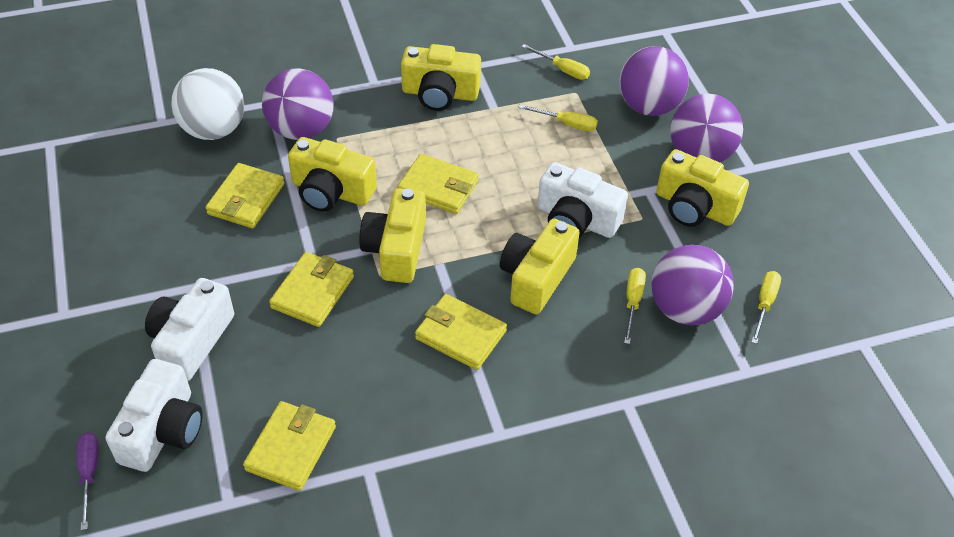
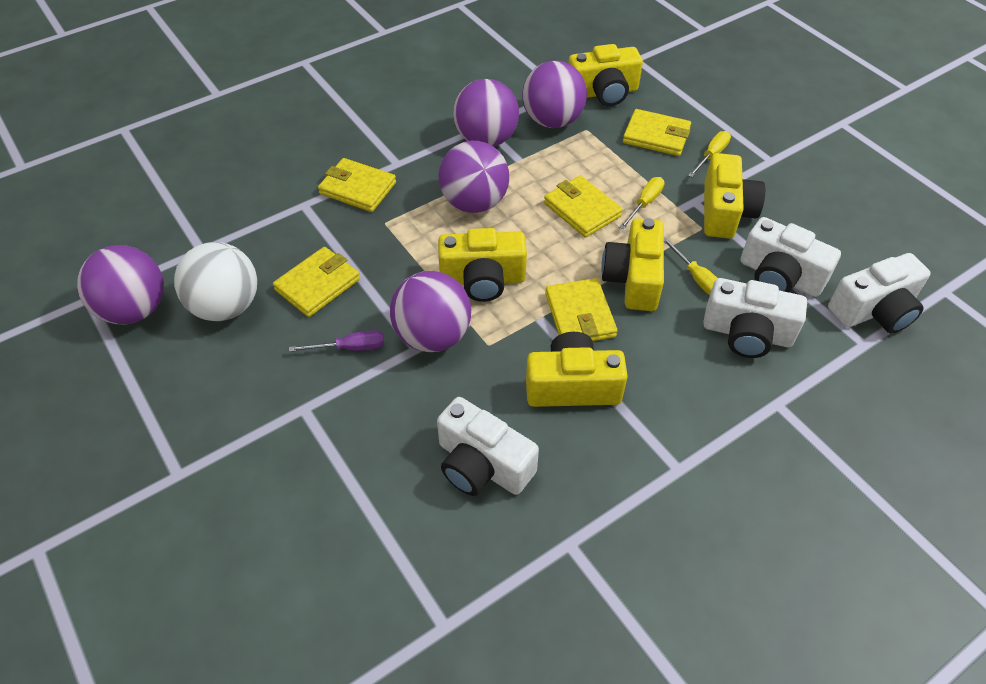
purple ball: [262,68,334,140] [619,46,689,116] [652,245,734,325] [670,94,743,163] = 4 -> [77,245,164,324] [390,271,471,352] [438,141,509,213] [453,79,519,147] [522,61,587,128] = 5
white camera: [105,359,203,472] [145,278,234,381] [537,162,628,238] = 3 -> [437,397,539,496] [703,278,807,358] [740,217,841,297] [828,253,931,334] = 4
yellow screwdriver: [518,104,598,131] [521,44,590,80] [624,268,646,344] [751,271,781,344] = 4 -> [620,177,664,229] [664,237,718,295] [688,131,731,177] = 3

